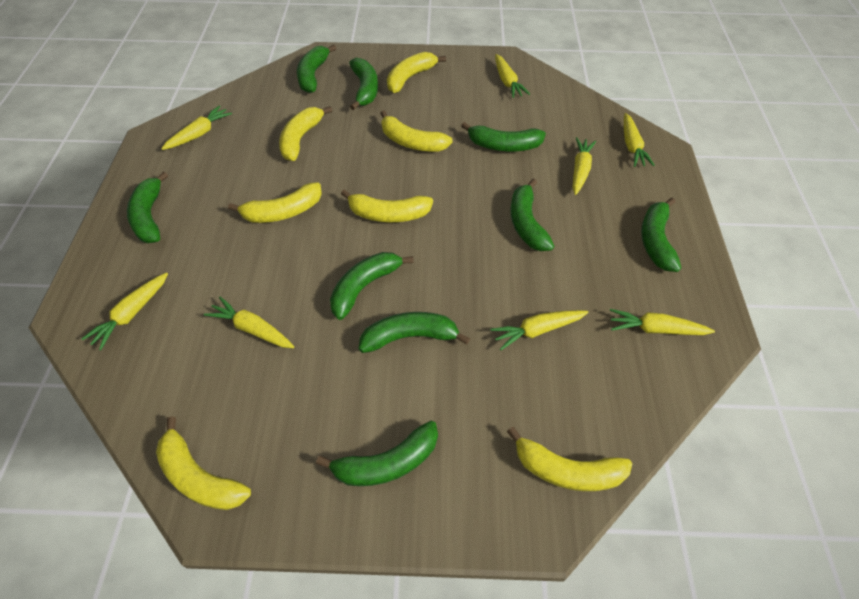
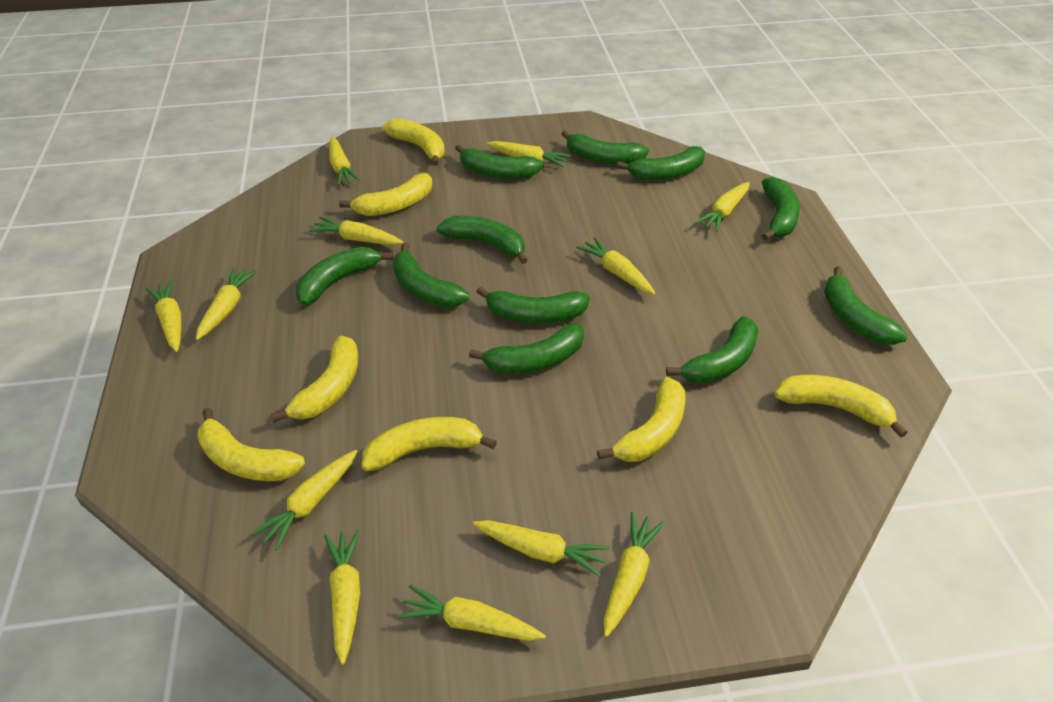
green banana: [127,172,168,243] [297,45,336,93] [316,421,438,486] [330,252,414,320] [349,58,378,110] [359,312,470,353] [461,122,546,151] [510,179,554,251] [641,198,681,272] = 9 -> [296,247,393,305] [393,243,469,307] [437,216,527,264] [455,144,543,179] [469,323,584,374] [477,287,590,323] [561,130,649,165] [617,146,705,180] [666,316,758,383] [762,177,800,241] [824,266,907,345] = 11
yellow carrot: [82,272,168,350] [161,105,232,150] [204,297,294,348] [490,310,589,350] [495,54,530,98] [573,137,596,195] [610,309,715,335] [624,113,655,167] = 8 -> [145,280,181,352] [196,267,257,340] [251,450,358,550] [309,217,403,245] [324,530,360,665] [329,137,361,186] [397,585,546,641] [473,520,609,577] [487,141,571,167] [576,237,655,295] [604,512,664,637] [695,182,749,232] = 12

